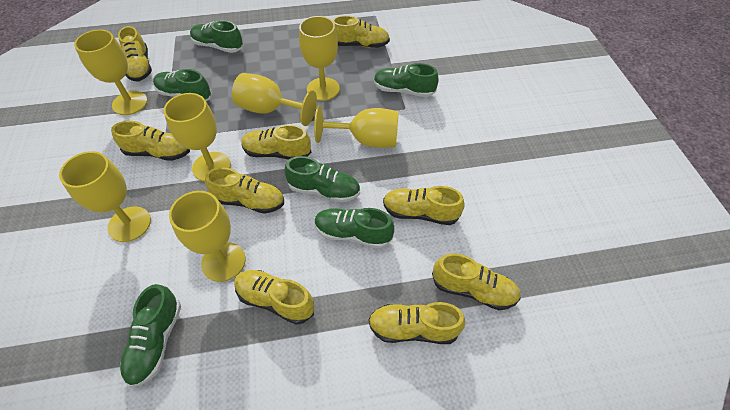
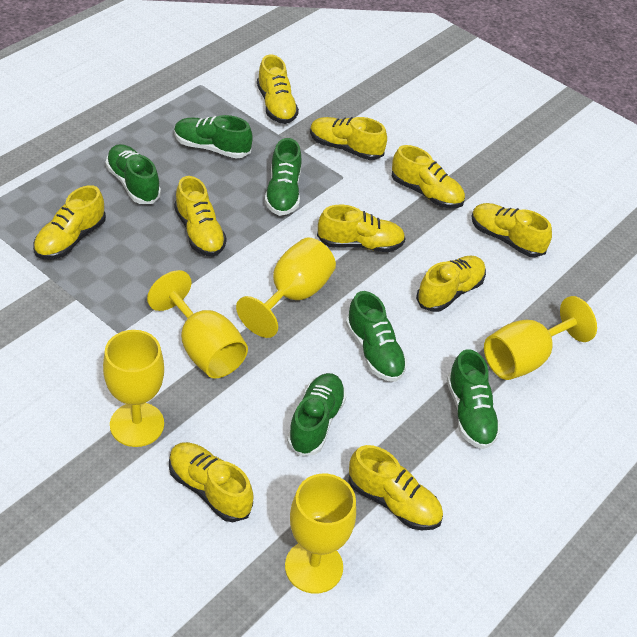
yellow goblet: [59,151,151,242] [74,29,148,115] [164,93,231,182] [169,191,245,282] [232,73,317,126] [299,16,340,101] [314,105,399,148] = 7 -> [103,330,164,447] [147,270,248,378] [236,237,336,338] [285,474,356,594] [484,296,597,380] = 5
yellow shoe: [111,121,190,161] [118,26,152,82] [205,167,284,214] [234,270,314,325] [241,125,311,160] [332,15,390,48] [368,302,465,344] [383,186,465,225] [432,253,521,310] = 9 -> [33,185,106,259] [169,442,253,522] [174,176,227,257] [257,54,299,124] [310,117,387,160] [317,205,406,252] [348,445,443,530] [391,145,465,208] [416,255,486,312] [471,203,552,257] = 10

